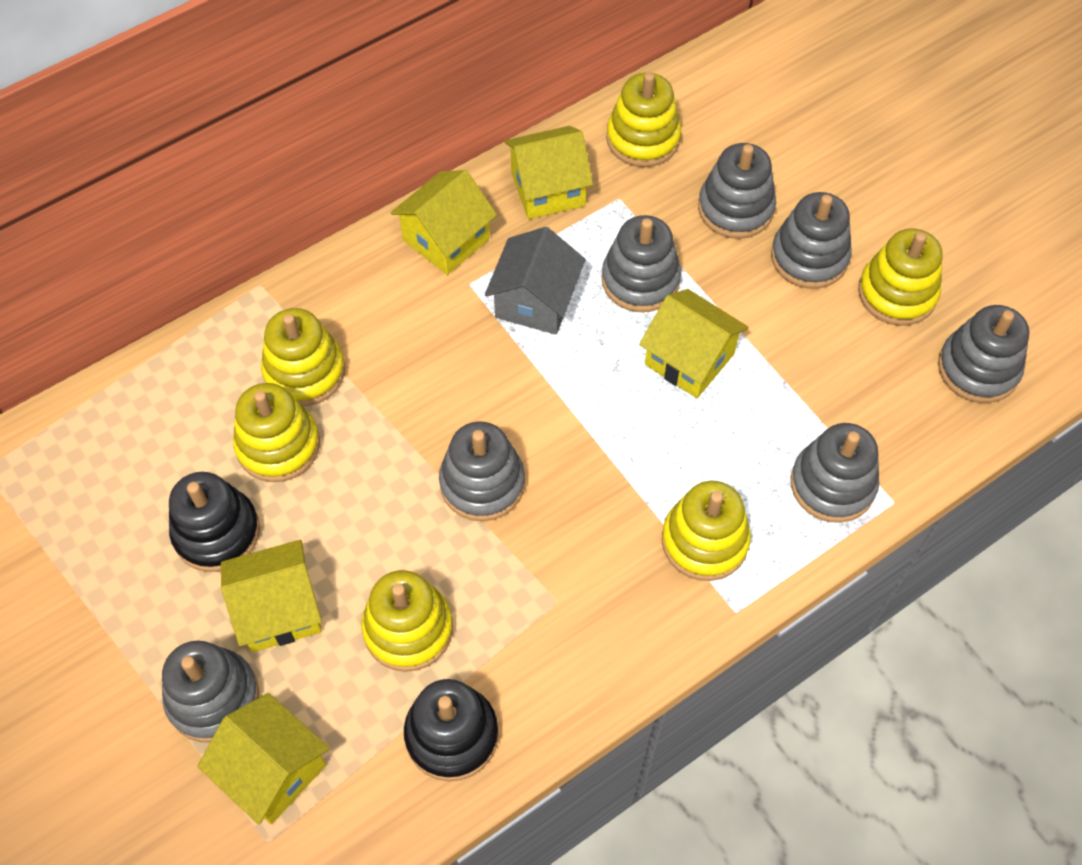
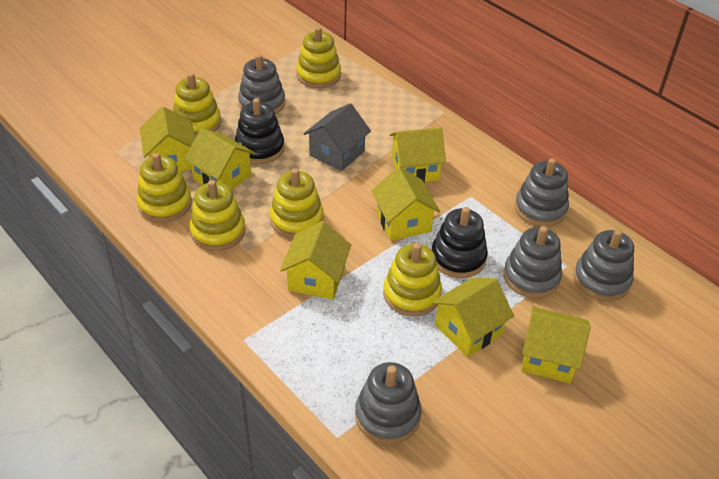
grey stacking toy: [162,641,259,742] [439,421,525,521] [602,215,681,312] [698,143,776,239] [771,192,852,289] [791,423,879,523] [938,305,1029,403] = 7 -> [238,54,285,114] [355,362,422,444] [503,226,562,298] [515,158,569,227] [574,229,634,301] = 5
yellow house: [197,693,330,824] [221,540,322,652] [391,170,497,275] [504,126,593,219] [639,289,749,398] = 5 -> [140,107,195,171] [184,128,255,190] [280,221,351,300] [371,167,440,241] [389,127,446,182] [431,278,514,357] [521,307,591,384] = 7

